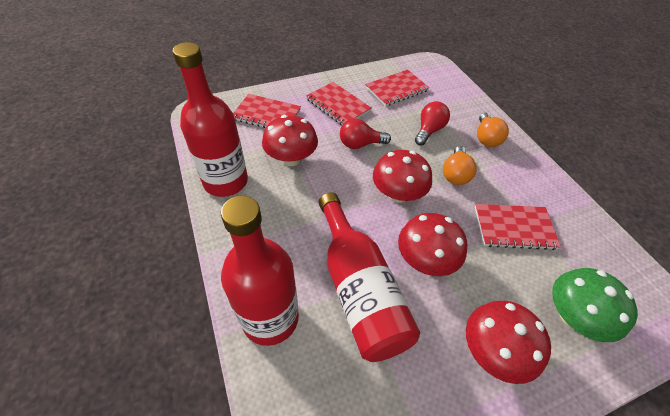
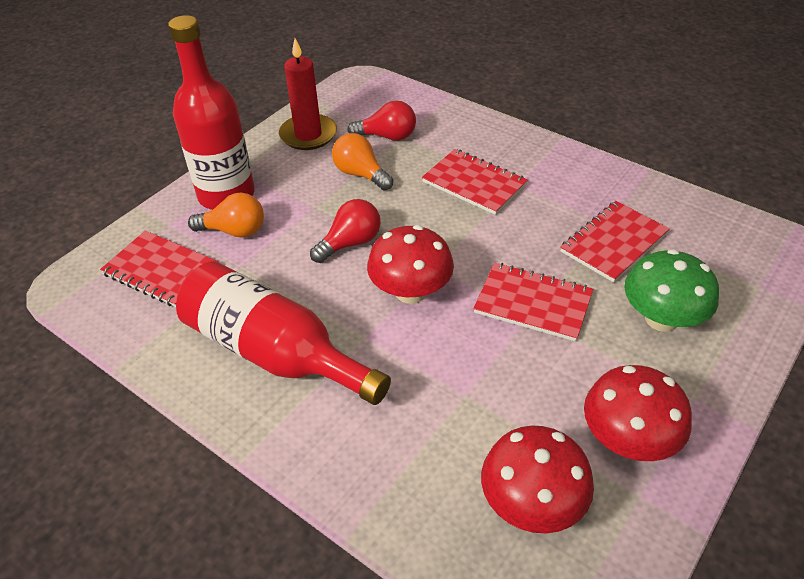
red bottle: [173,42,248,197] [221,195,299,346] [319,192,420,362] = 3 -> [168,15,255,210] [176,261,391,405] = 2
red candle: none = 0 -> [279,38,337,150] = 1
red mushroom: [262,115,318,166] [373,150,432,203] [398,213,467,276] [466,301,551,384] = 4 -> [367,225,454,304] [481,426,594,533] [584,365,692,461] = 3

